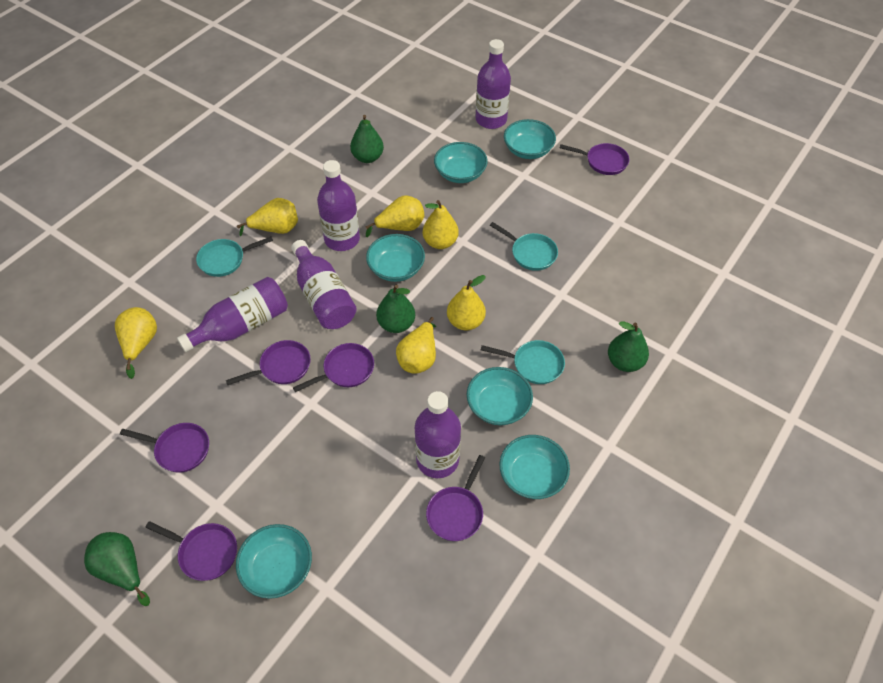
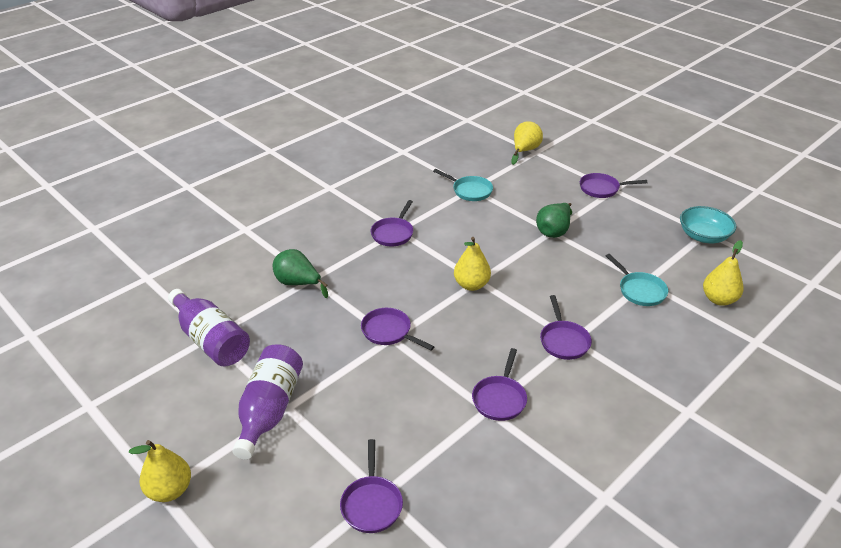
green pear: [84,532,150,606] [350,115,384,163] [376,285,415,333] [608,322,649,372] = 4 -> [273,249,328,298] [536,203,572,238] = 2
purple bottle: [177,277,288,352] [291,240,357,329] [317,160,360,251] [415,391,461,478] [476,39,511,129] = 5 -> [168,289,250,366] [232,345,303,460] = 2
turquoise bowl: [236,524,312,599] [366,234,425,282] [434,142,488,183] [467,367,533,425] [499,435,570,499] [504,119,556,159] = 6 -> [680,206,737,243] = 1
turquoise pan: [196,237,273,277] [481,340,565,384] [490,222,558,271] = 3 -> [433,169,493,201] [606,254,668,306] = 2
yellow pear: [115,307,157,379] [237,198,298,236] [366,195,424,237] [396,317,436,374] [423,200,459,249] [447,275,486,330] = 6 -> [129,440,191,502] [454,237,491,291] [512,121,543,165] [703,240,744,306] = 4

